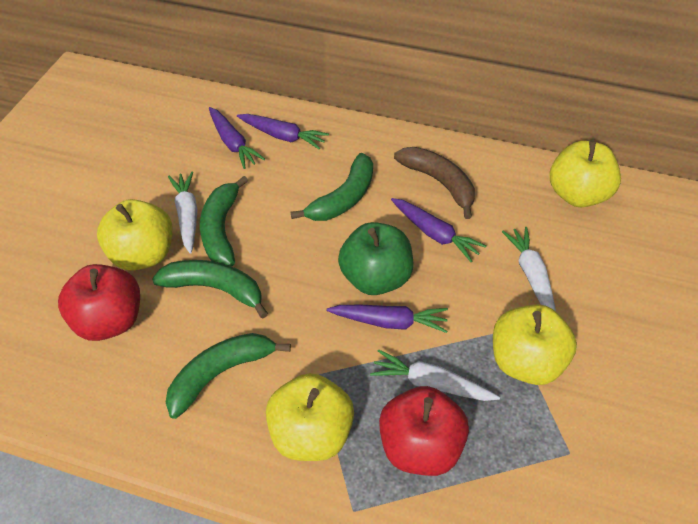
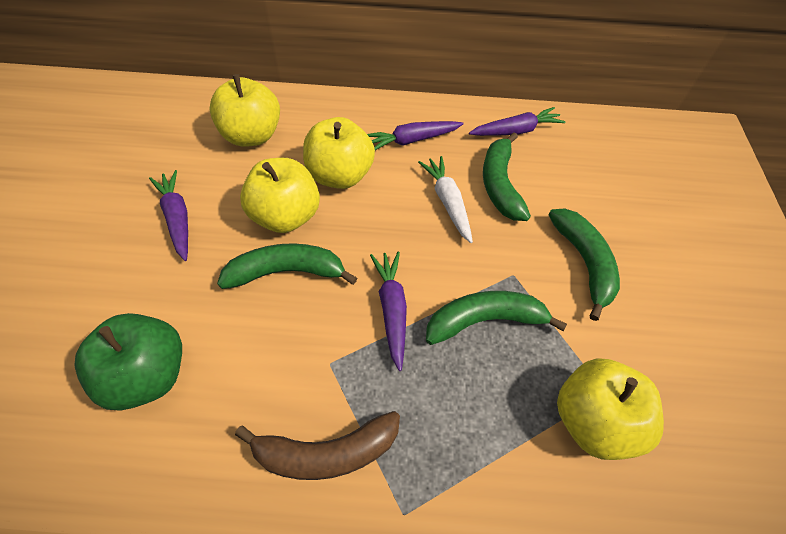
red apple: [58,264,140,341] [379,386,469,476] = 2 -> none = 0
white carrot: [168,172,198,254] [370,349,500,401] [502,227,556,311] = 3 -> [418,156,473,243] = 1

